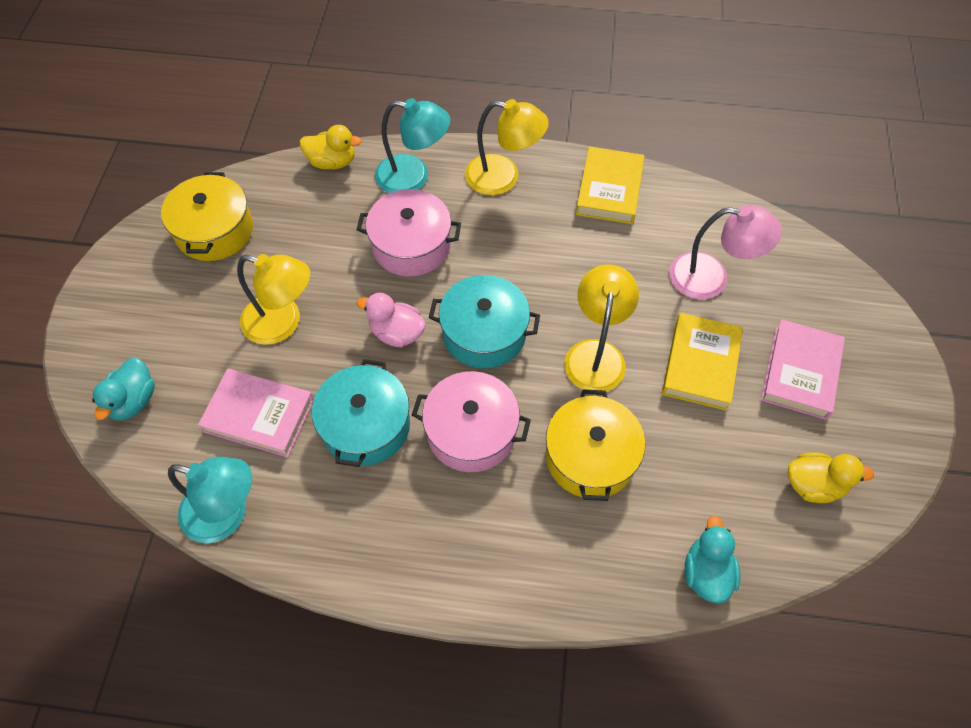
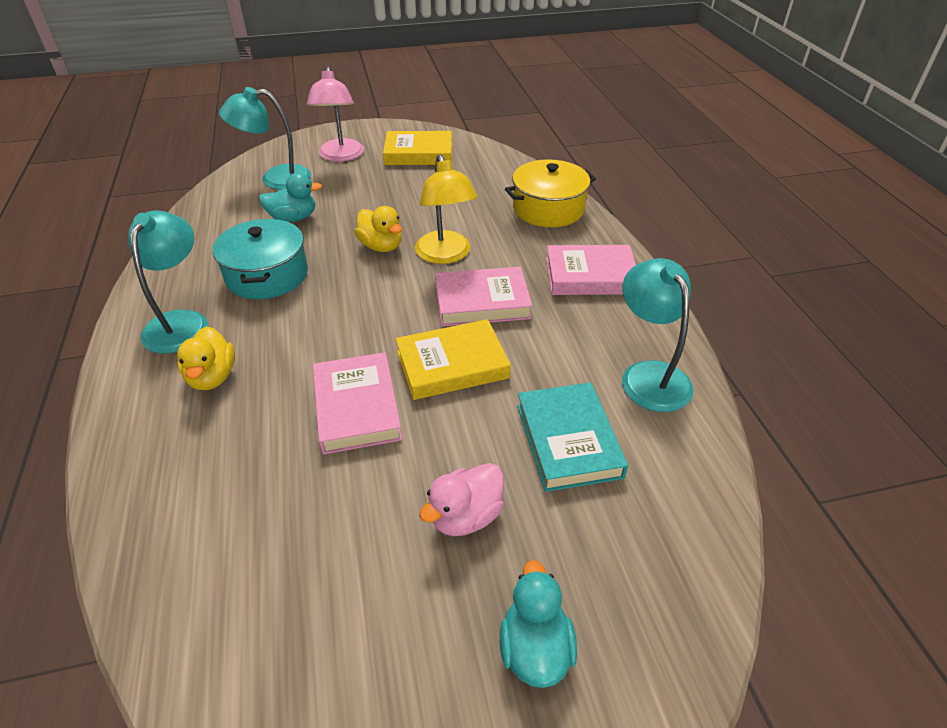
pink book: [198,368,314,457] [761,319,845,420] = 2 -> [313,352,402,454] [435,267,532,327] [546,245,636,295] = 3
pink pot: [356,189,461,277] [412,371,531,472] = 2 -> none = 0
turquoise book: none = 0 -> [517,382,628,492] = 1
turquoise lamp: [168,457,252,543] [375,98,451,193] = 2 -> [128,210,208,354] [219,87,311,190] [622,258,694,412] = 3
turquoise pot: [312,359,410,467] [429,275,540,369] = 2 -> [212,219,308,299] = 1
yellow lamp: [237,254,310,345] [465,99,549,195] [564,265,639,392] = 3 -> [415,154,478,264] = 1
yellow pot: [161,172,253,261] [546,389,645,501] = 2 -> [505,159,596,227] = 1

